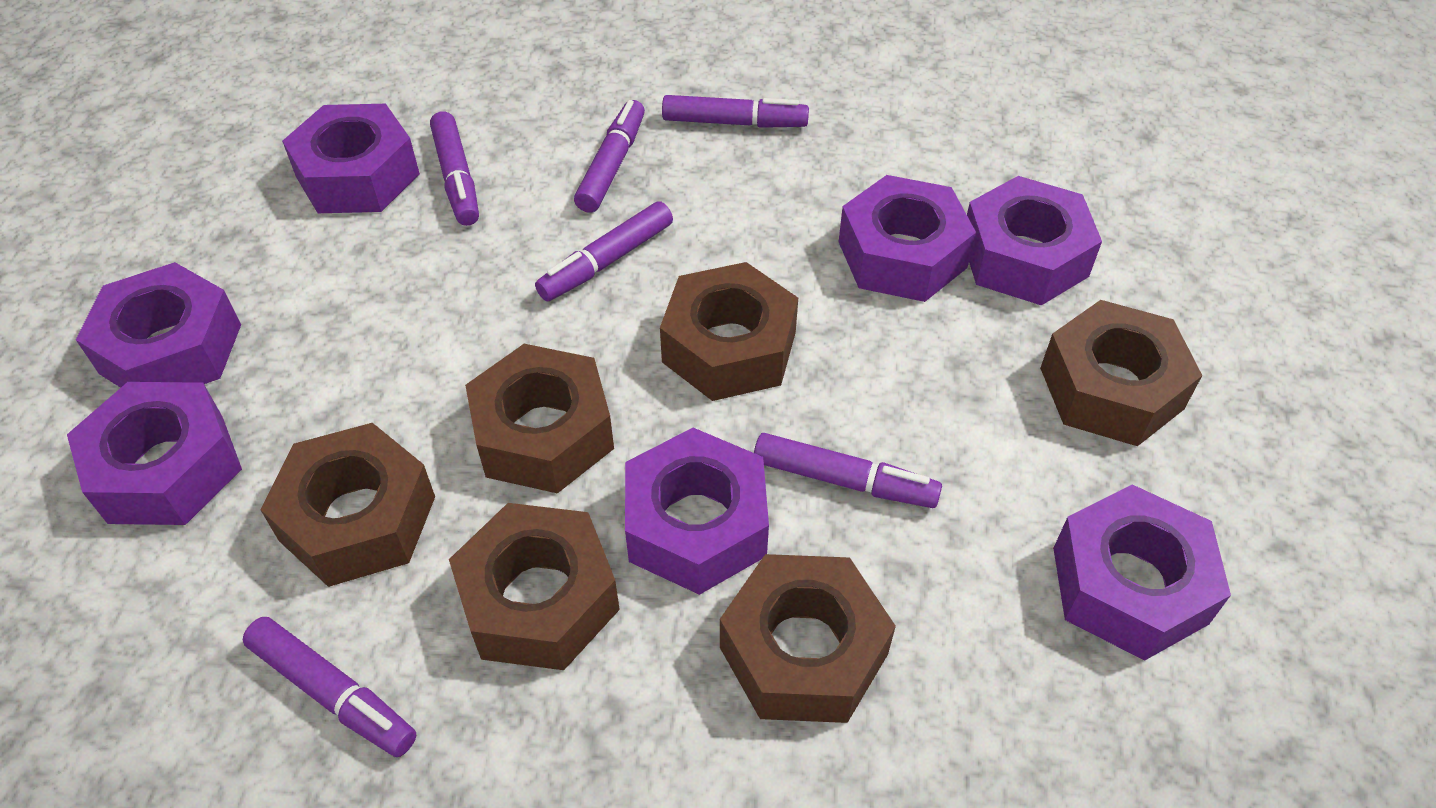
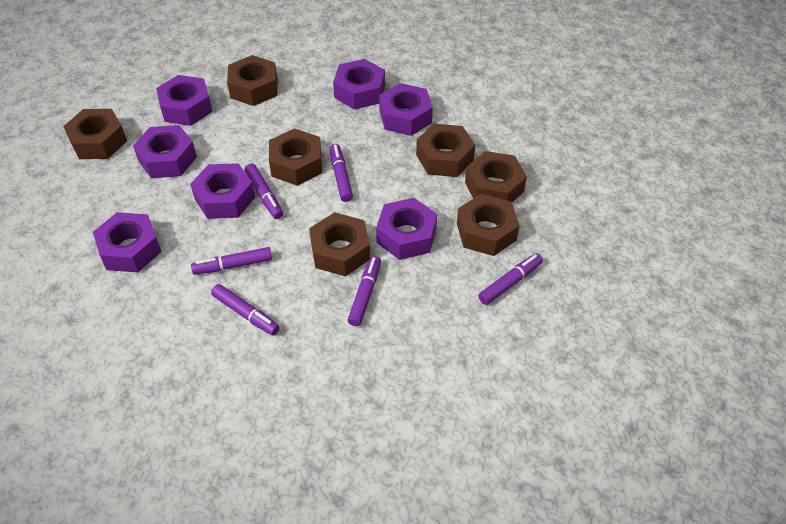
brown nut: [260,423,435,587] [449,503,620,670] [465,344,614,494] [660,262,798,401] [720,554,896,723] [1040,300,1202,446] = 6 -> [63,109,127,159] [227,55,278,106] [269,128,322,186] [309,212,370,276] [416,124,475,177] [457,194,519,256] [465,151,527,202] = 7

